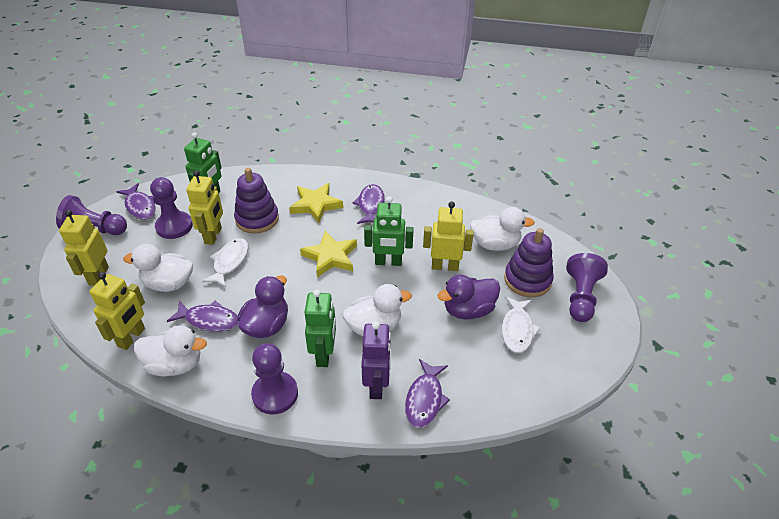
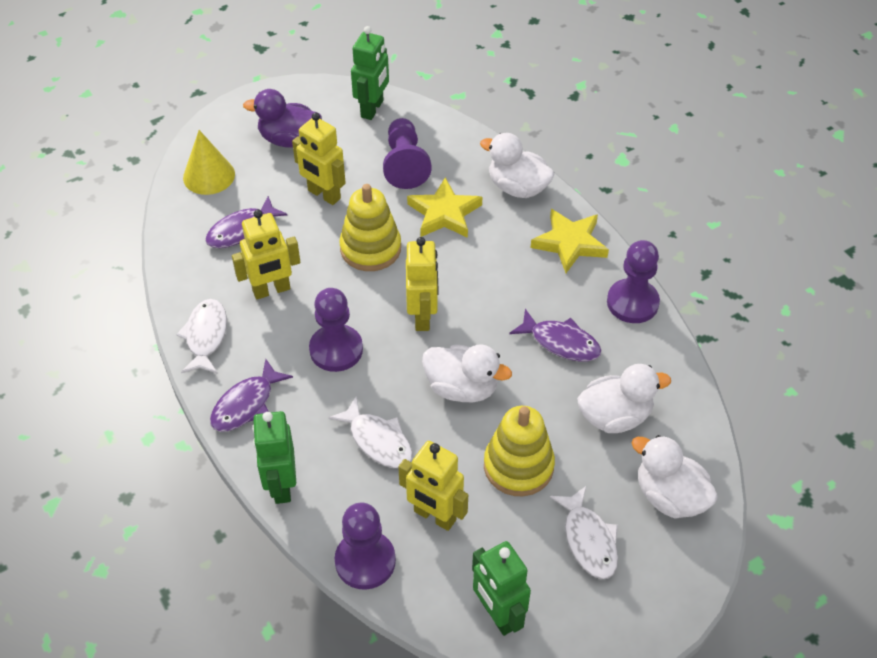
purple duck: [237,275,288,338] [437,275,500,319] = 2 -> [243,89,322,148] = 1
purple fish: [116,183,156,220] [167,300,239,332] [352,184,385,224] [405,359,450,428] = 4 -> [205,196,287,248] [210,359,293,432] [509,309,601,361] = 3
purple robot: [361,321,391,399] = 1 -> none = 0
purple stacking toy: [234,168,279,234] [504,228,554,297] = 2 -> none = 0
white fish: [202,238,249,287] [502,296,541,353] = 2 -> [176,299,227,374] [328,396,413,468] [550,486,618,579] = 3
yellow cone: none = 0 -> [183,130,235,195] = 1
yellow stacking toy: none = 0 -> [339,184,401,271] [484,406,555,496] = 2

